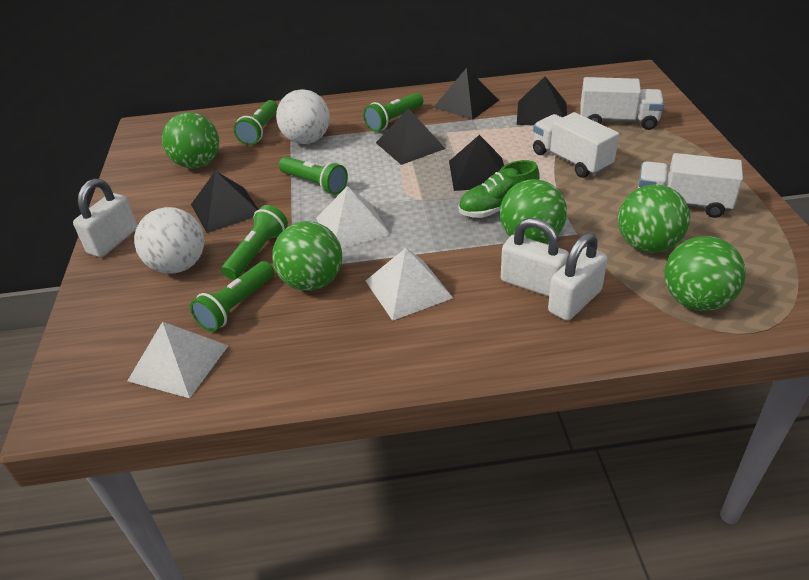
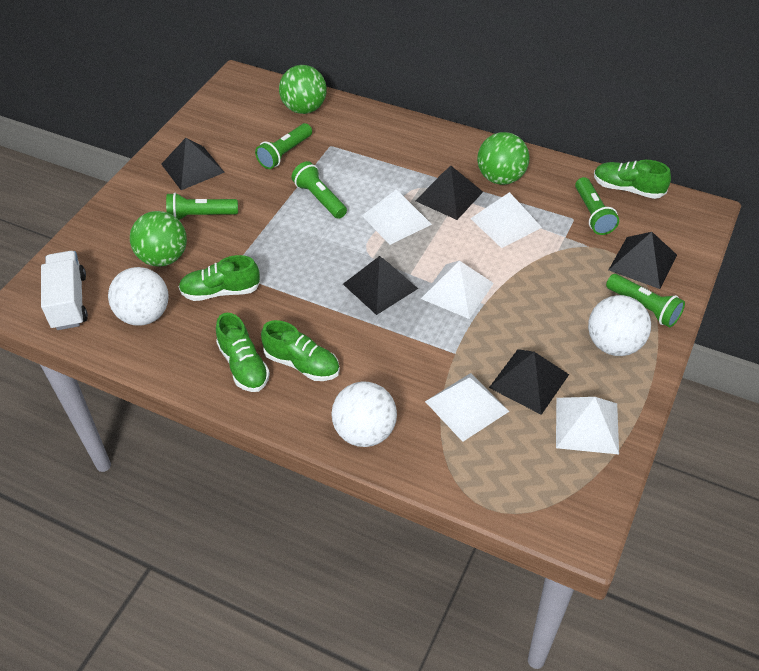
green ball: [162,112,219,168] [272,221,342,291] [500,179,567,244] [618,184,690,253] [664,236,746,311] = 5 -> [130,211,187,267] [279,65,327,114] [477,132,530,185] = 3
green shoe: [459,160,540,218] = 1 -> [179,255,261,301] [216,313,270,392] [261,320,340,381] [594,160,671,199] = 4
white ball: [134,207,204,274] [276,89,330,144] = 2 -> [108,267,169,326] [332,381,397,447] [588,295,651,356] = 3
white padlock: [73,179,137,257] [501,218,569,297] [548,233,607,321] = 3 -> none = 0
white pyramid: [127,322,229,398] [316,186,391,248] [366,248,453,321] = 3 -> [362,189,432,245] [421,261,494,319] [425,373,509,442] [470,192,542,248] [556,397,619,454] = 5
white truck: [533,112,619,178] [580,77,664,130] [638,153,743,218] = 3 -> [41,251,88,330] = 1

